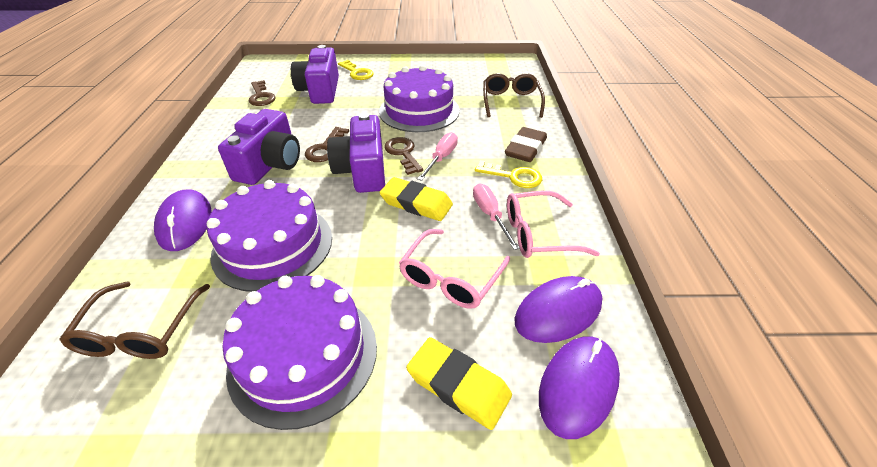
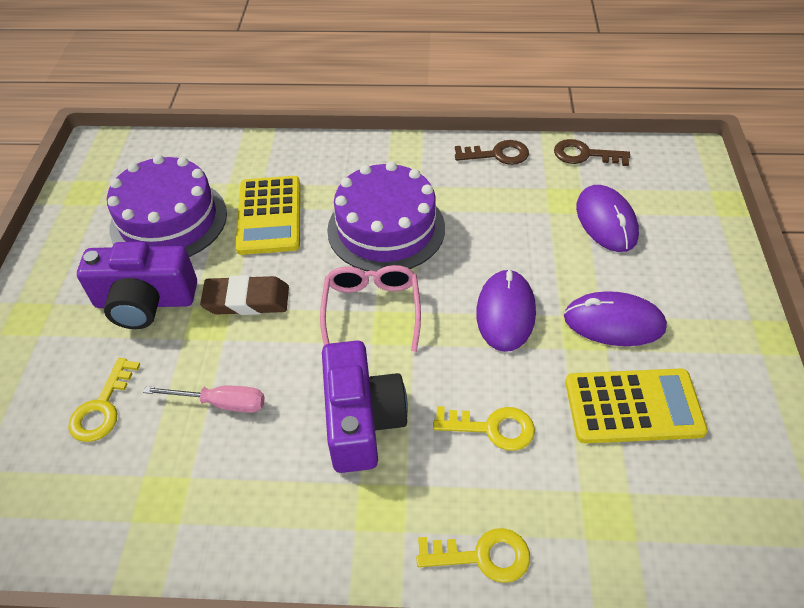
brown glasses: [59,281,210,359] [483,73,545,118] = 2 -> none = 0
brown key: [249,80,276,106] [305,127,349,162] [384,137,423,175] = 3 -> [455,140,529,165] [554,139,630,166] = 2
pink glasses: [399,229,510,309] [507,191,600,258] = 2 -> [320,265,421,352] = 1
pink screwdriver: [418,132,458,181] [473,184,520,250] = 2 -> [143,386,265,413] = 1
purple cake: [207,180,332,292] [222,275,377,430] [379,65,460,132] = 3 -> [107,155,227,257] [327,161,445,272] = 2
purple camera: [218,109,300,185] [291,45,339,104] [327,113,385,193] = 3 -> [77,242,197,329] [322,340,408,473] = 2
yellow calculator: none = 0 -> [235,176,300,255] [565,368,708,443] = 2
yellow eraser: [379,177,453,221] [406,337,512,430] = 2 -> none = 0
yellow key: [338,60,374,80] [475,160,542,188] = 2 -> [68,358,141,442] [416,528,530,583] [433,406,535,451] = 3

